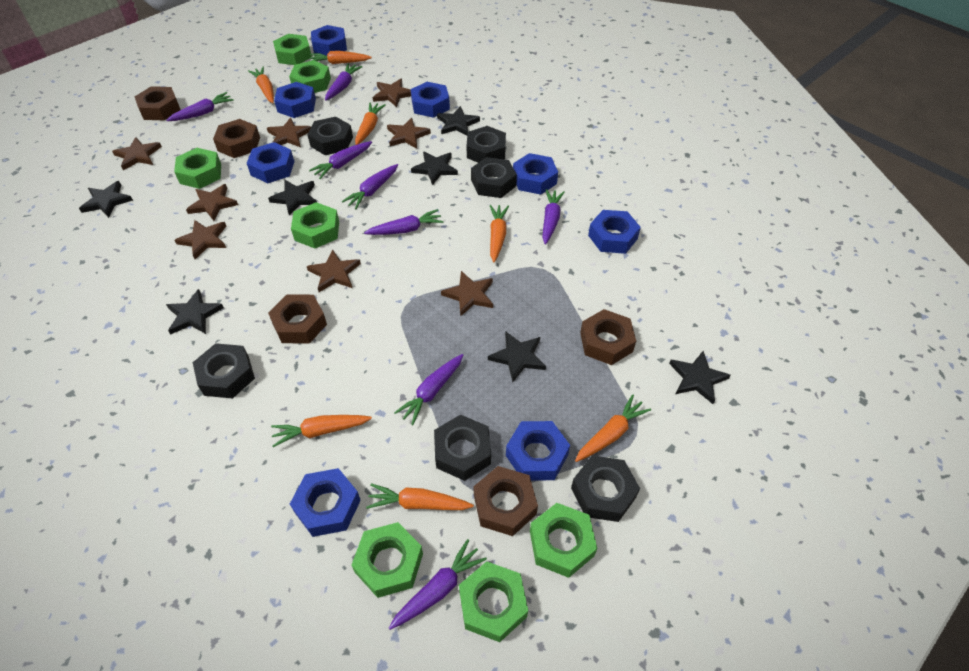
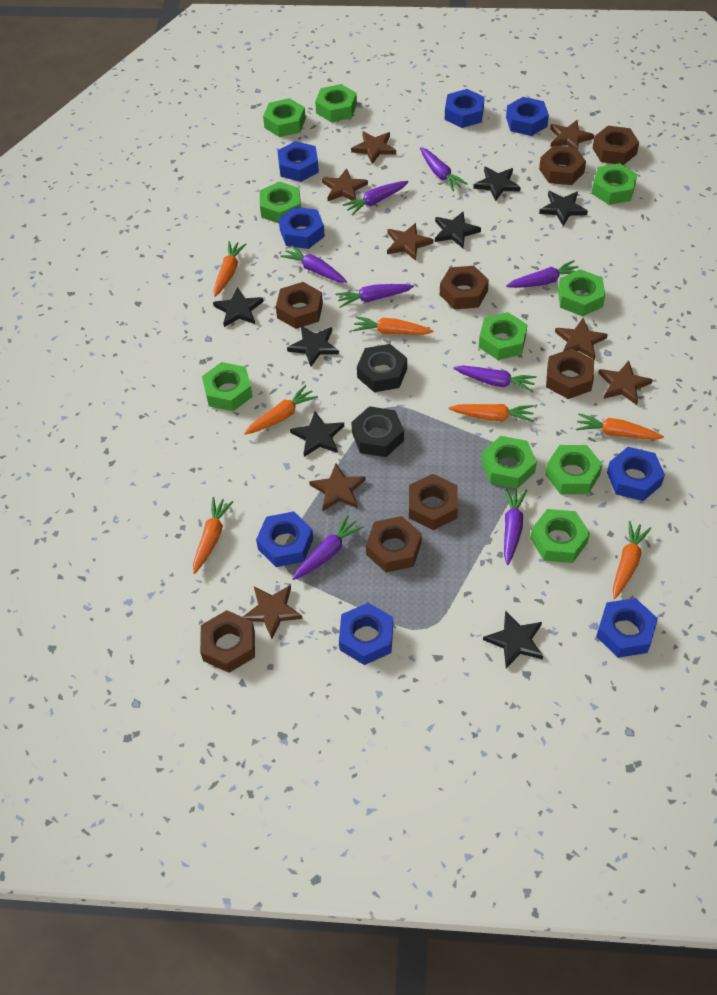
black nut: [192,343,255,399] [307,117,353,155] [434,415,491,481] [466,126,506,163] [471,157,517,198] [571,456,640,522] = 6 -> [351,406,404,457] [357,344,407,392] = 2
brown nut: [135,86,181,121] [213,119,260,158] [268,294,327,343] [473,466,538,536] [580,309,636,365] = 5 -> [200,610,255,673] [276,282,323,329] [366,516,422,572] [409,474,458,530] [440,266,489,310] [539,146,586,185] [546,349,594,399] [593,126,639,165] = 8
green nut: [174,148,221,189] [273,34,312,65] [289,60,331,93] [291,202,339,248] [351,522,423,598] [459,561,528,642] [530,503,597,578] = 7 -> [202,362,253,411] [260,182,301,223] [263,98,306,137] [315,84,357,122] [479,312,528,360] [482,436,537,489] [530,509,590,563] [545,445,603,494] [558,269,605,316] [591,163,637,205] = 10

